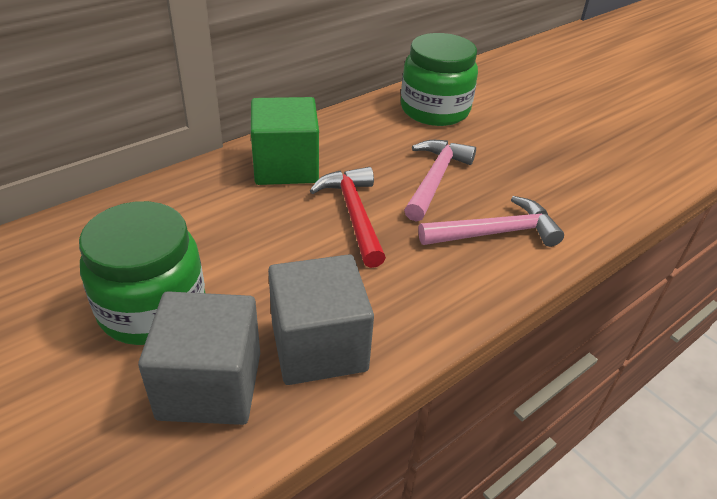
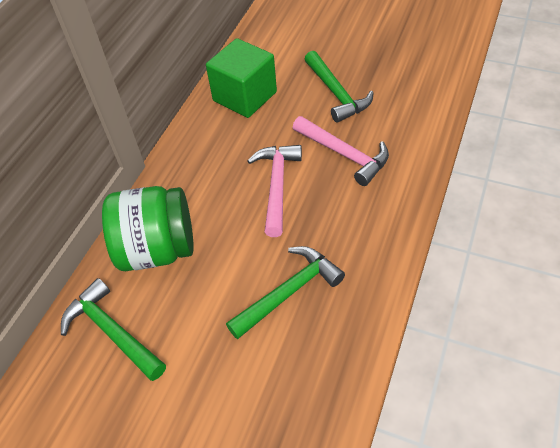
green hammer: none = 0 -> [61,278,166,381] [226,246,345,339] [304,51,374,123] = 3
green jar: [79,201,205,345] [401,33,478,126] = 2 -> [102,186,194,271] = 1
grey cube: [138,291,260,425] [268,254,374,385] = 2 -> none = 0
red hammer: [310,167,386,268] = 1 -> none = 0

